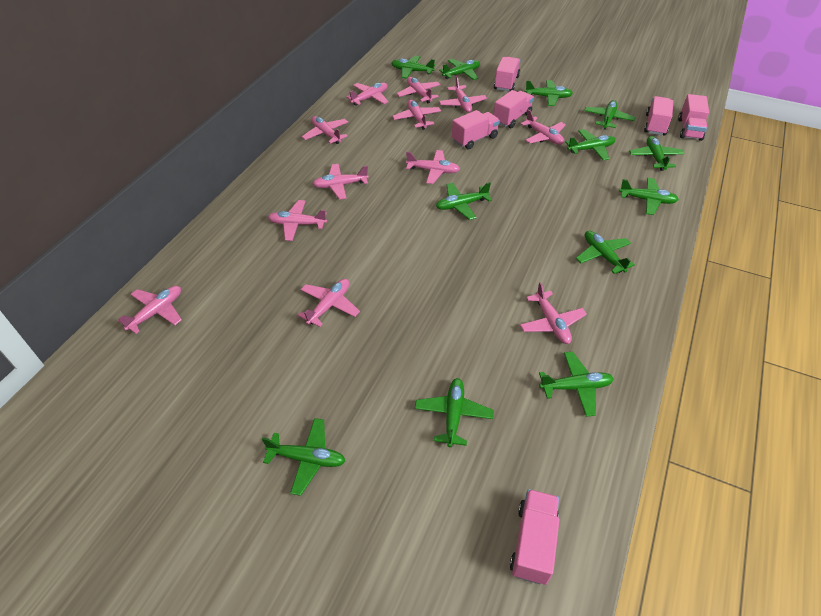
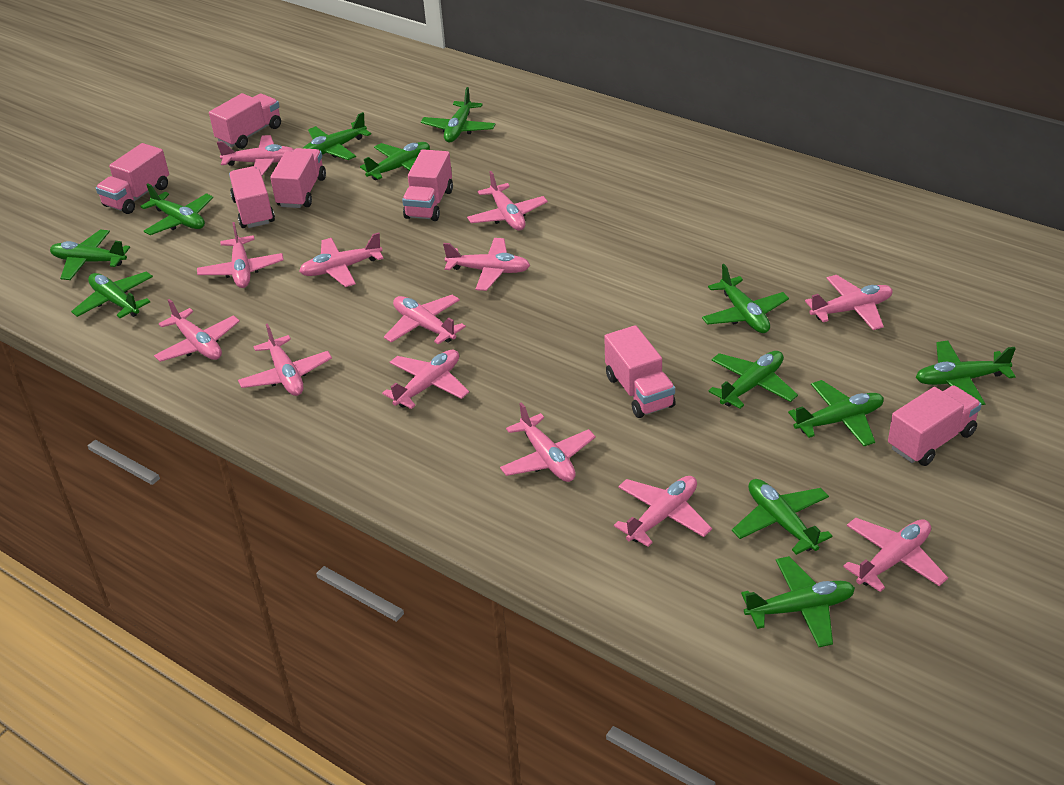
pink plane: [118,286,182,334] [268,200,327,241] [298,279,360,327] [302,116,348,144] [313,164,369,200] [346,83,389,106] [392,99,441,130] [396,77,441,103] [406,150,460,184] [439,76,487,113] [520,282,587,344] [521,109,566,145] = 12 -> [154,299,240,362] [197,222,284,288] [217,135,294,176] [238,323,332,396] [299,233,384,287] [382,350,469,409] [384,295,466,344] [443,238,530,291] [467,171,548,231] [500,402,596,482] [614,476,712,547] [805,275,893,330] [843,518,948,592] = 13
pink truck: [452,110,500,150] [493,90,534,128] [494,57,520,91] [510,489,560,585] [644,96,673,135] [678,94,709,141] = 6 -> [96,143,169,214] [209,93,281,149] [229,166,275,228] [270,148,326,208] [402,149,453,221] [604,325,676,418] [888,385,982,466] = 7

